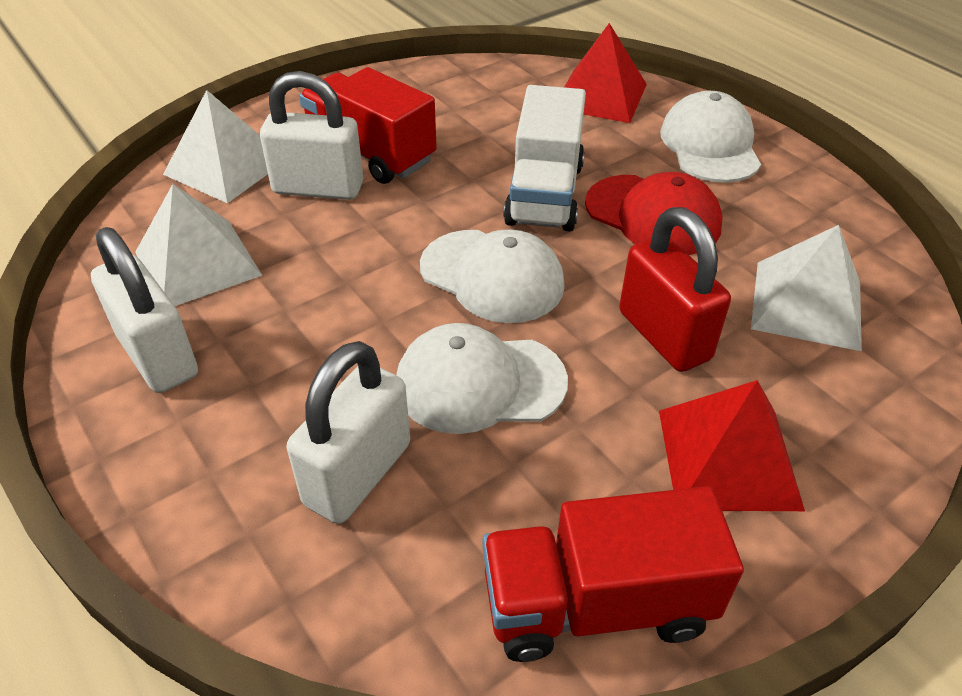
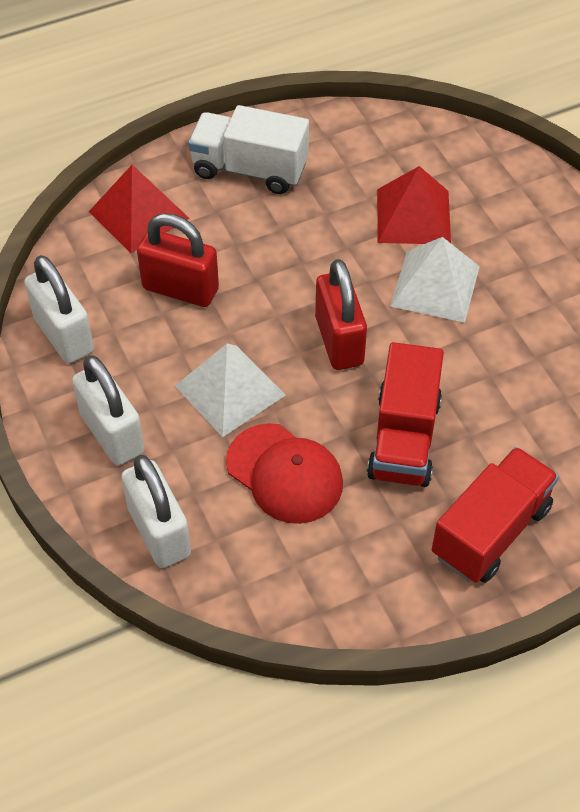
red padlock: [619,207,731,372] = 1 -> [137,213,219,307] [315,259,367,370] = 2
white cap: [396,323,568,434] [420,229,565,323] [660,91,761,183] = 3 -> none = 0
white pyramid: [135,184,262,306] [163,90,268,203] [751,225,862,351] = 3 -> [175,344,286,437] [390,237,480,323] = 2

